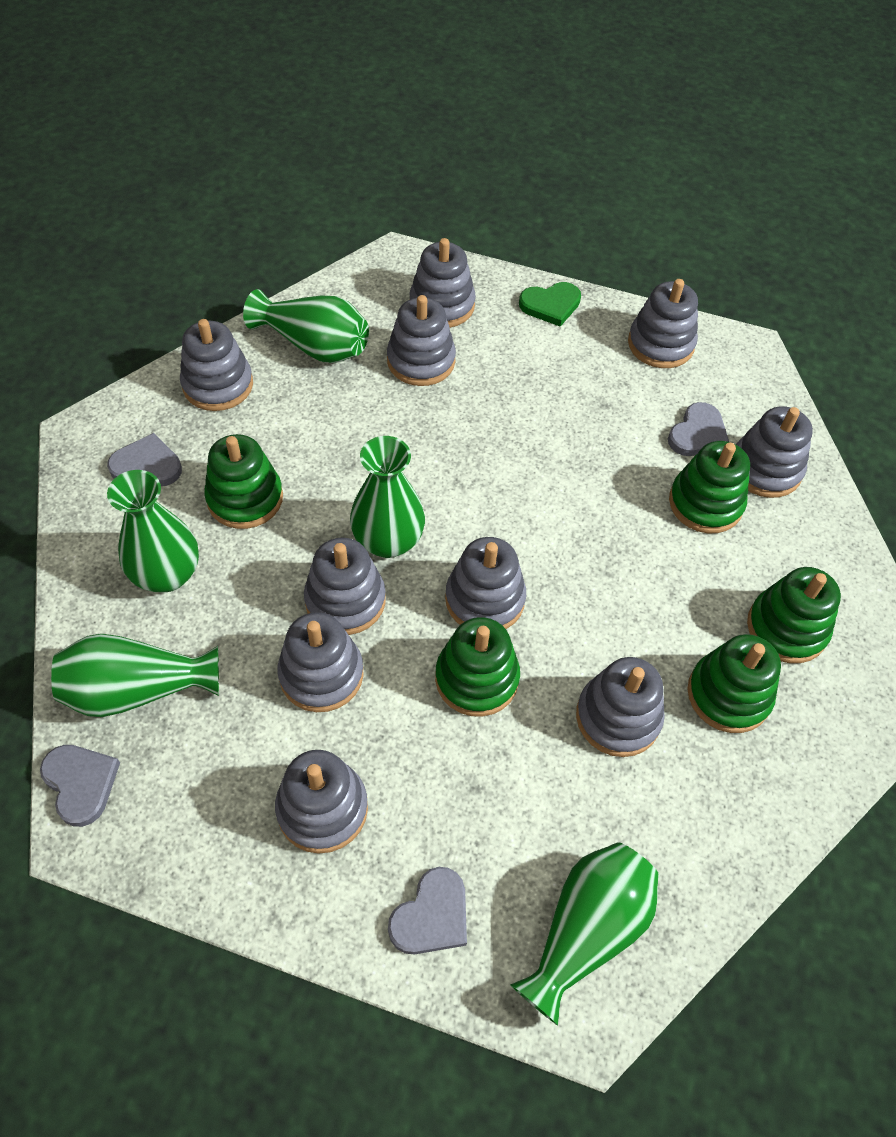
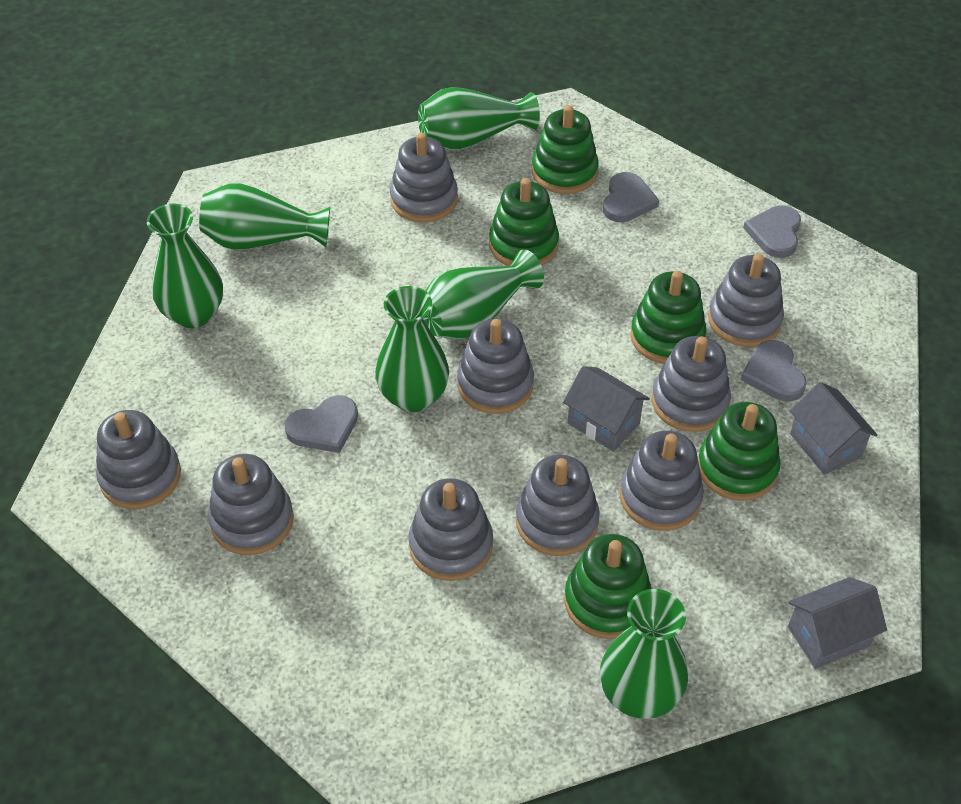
green heart: [519,282,581,327] = 1 -> none = 0
green vase: [51,634,219,717] [107,470,199,592] [243,289,369,363] [350,436,425,558] [510,842,659,1026] = 5 -> [147,203,223,328] [199,183,330,250] [375,286,449,412] [418,87,540,150] [423,249,544,339] [600,589,688,719] = 6
grey house: none = 0 -> [563,366,650,452] [788,577,887,669] [790,382,878,475] = 3
grey stacking toy: [180,319,253,411] [275,750,368,854] [278,612,364,712] [304,538,386,635] [387,295,456,386] [409,238,476,328] [445,537,526,629] [576,657,665,757] [628,279,698,368] [736,406,813,498] = 10 -> [96,410,181,509] [208,454,294,555] [390,133,458,223] [409,478,493,581] [457,319,534,414] [516,454,600,556] [620,431,704,531] [652,336,731,432] [708,254,784,347] = 9

